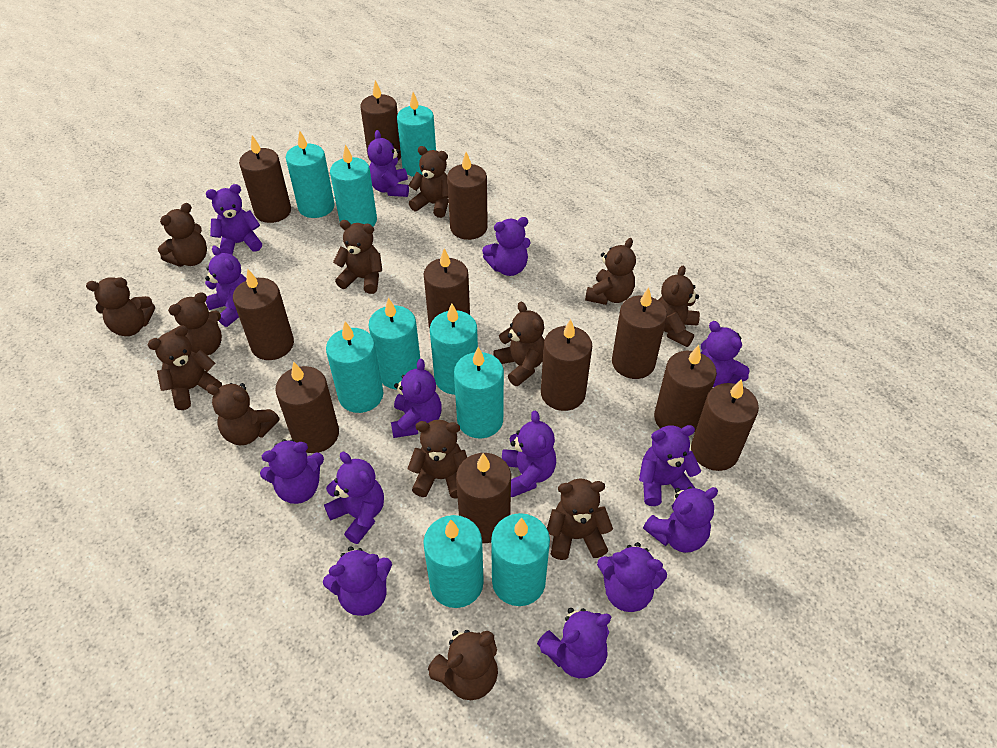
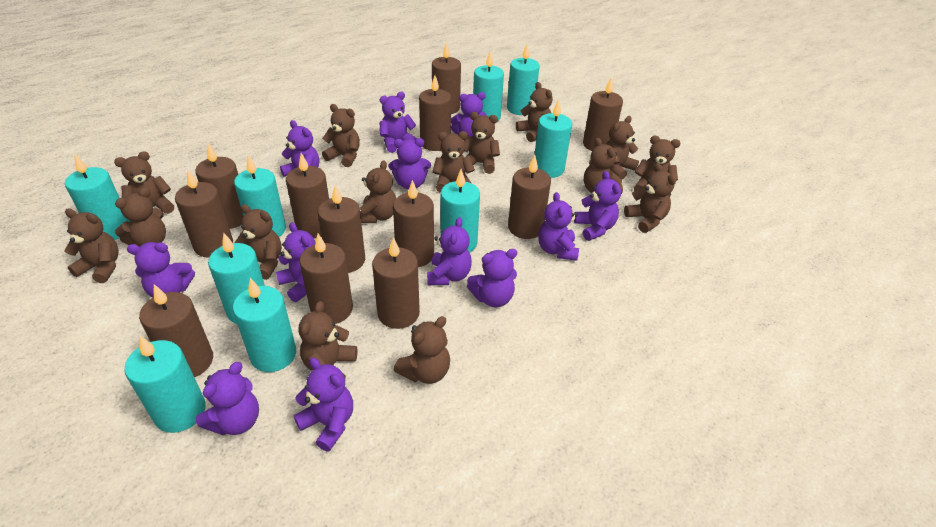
brown candle: [233,269,294,360] [239,135,291,223] [275,361,339,453] [360,80,401,162] [424,248,470,328] [447,152,488,240] [456,453,511,543] [541,319,592,411] [612,287,667,379] [654,345,717,431] [691,379,759,471] = 11 -> [139,284,213,377] [175,170,233,257] [195,144,243,229] [286,153,329,238] [299,234,353,324] [318,185,365,273] [372,237,420,329] [393,180,434,267] [419,76,451,151] [432,42,461,114] [508,155,551,239] [583,77,623,151] = 12
brown teddy bear: [86,277,155,336] [148,325,222,410] [158,203,207,267] [168,292,222,356] [206,383,280,445] [333,220,382,294] [407,420,467,499] [408,146,448,218] [428,630,498,700] [493,302,544,386] [547,478,613,560] [585,238,636,305] [658,265,700,347] = 13 -> [64,208,119,283] [114,151,174,214] [115,187,166,247] [234,204,282,280] [299,301,357,378] [322,104,360,167] [360,160,396,223] [394,316,450,384] [432,131,475,193] [464,112,500,174] [516,82,553,142] [584,138,623,194] [606,116,639,179] [624,163,676,233] [634,136,680,196] = 15
purple teddy bear: [205,246,246,327] [206,184,262,255] [260,439,324,504] [323,547,392,616] [324,452,384,544] [367,130,409,197] [391,359,442,438] [482,217,531,276] [502,410,557,497] [537,608,611,678] [597,542,667,612] [639,425,701,506] [643,487,718,553] [701,321,750,387] = 14 -> [127,242,195,298] [196,362,259,435] [276,222,315,302] [280,120,319,177] [293,358,353,451] [379,92,417,153] [389,138,431,190] [427,217,472,285] [451,92,487,137] [467,249,517,307] [538,192,579,261] [574,171,621,241] = 12

